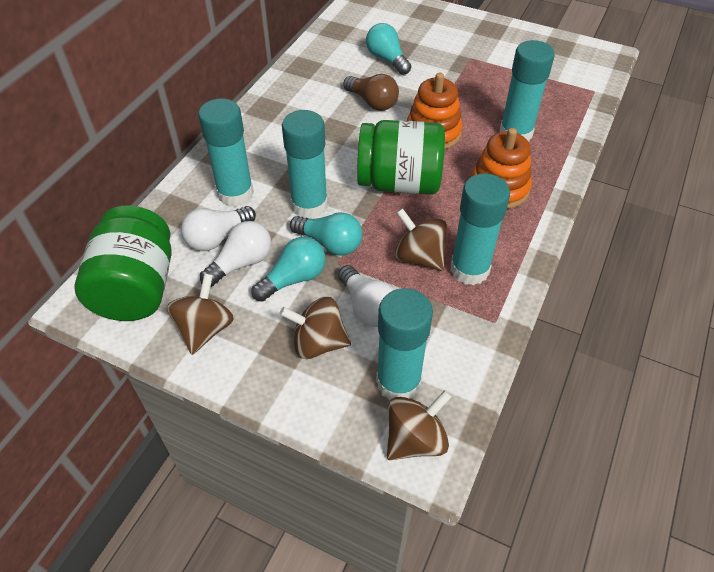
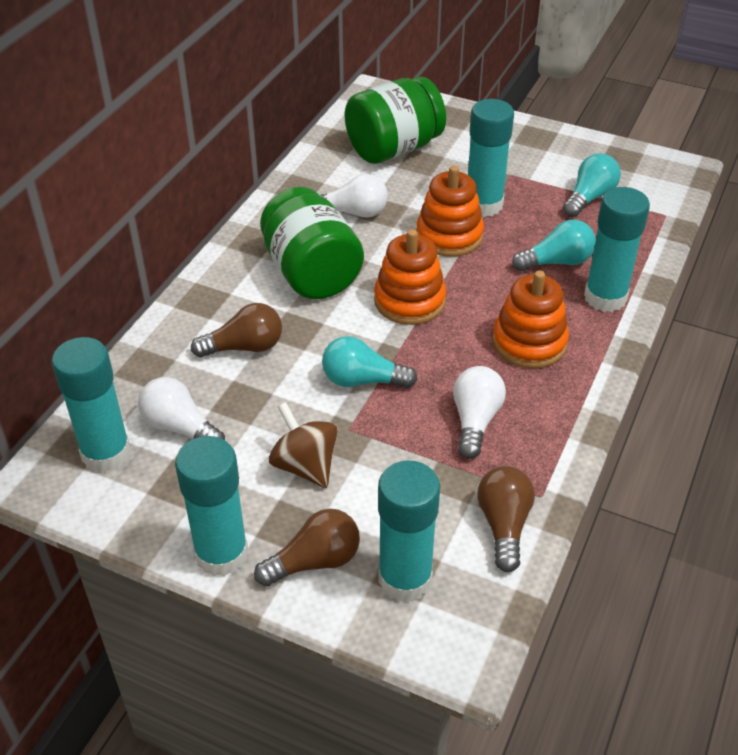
brown light bulb: [343,74,399,111] = 1 -> [191,303,282,358] [254,508,360,586] [477,466,535,572] = 3
brown spinning top: [167,273,234,355] [280,297,351,359] [387,390,452,460] [395,208,447,271] = 4 -> [269,402,338,488] = 1
orange stacking toy: [407,73,463,150] [471,128,532,209] = 2 -> [374,229,446,325] [417,165,484,257] [493,270,569,369] = 3

